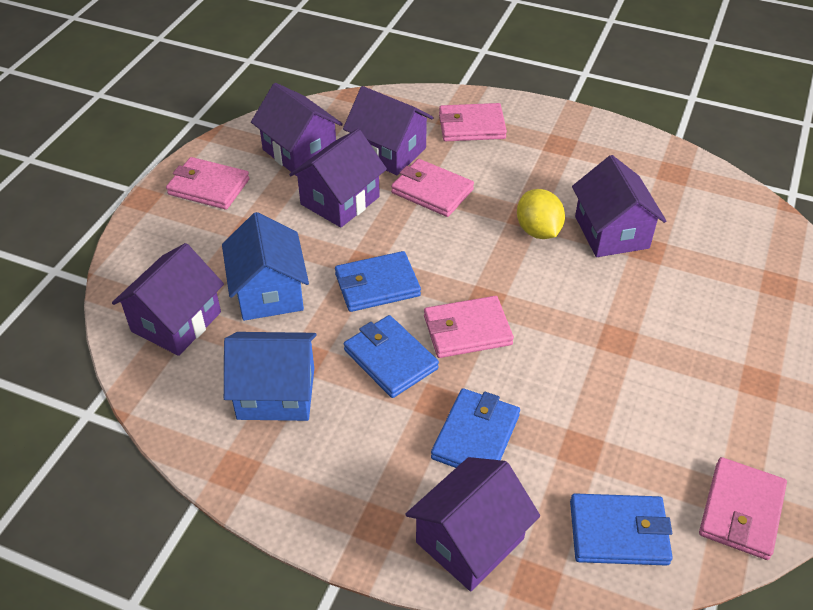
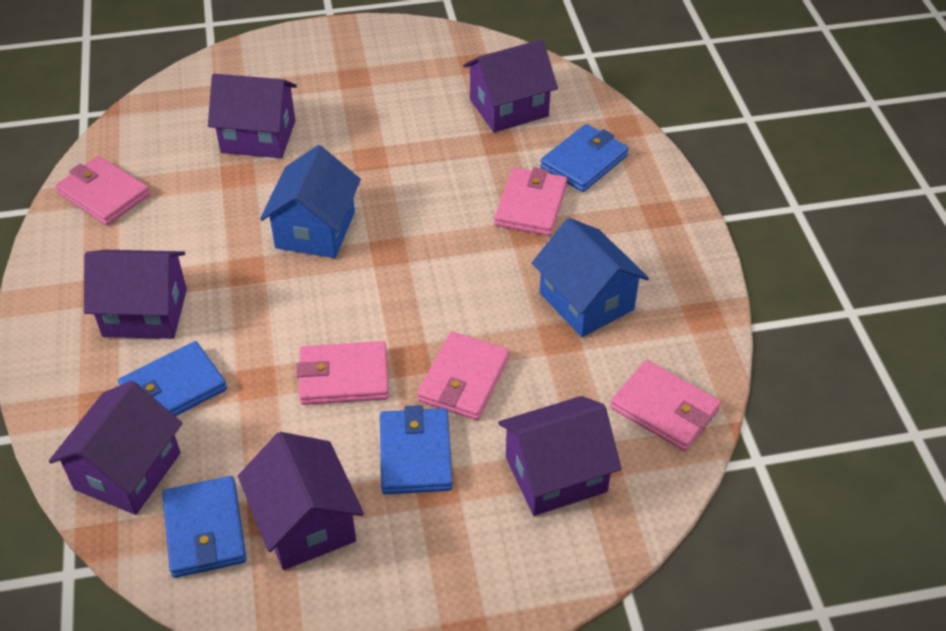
yellow lemon: [517,189,565,239] = 1 -> none = 0

